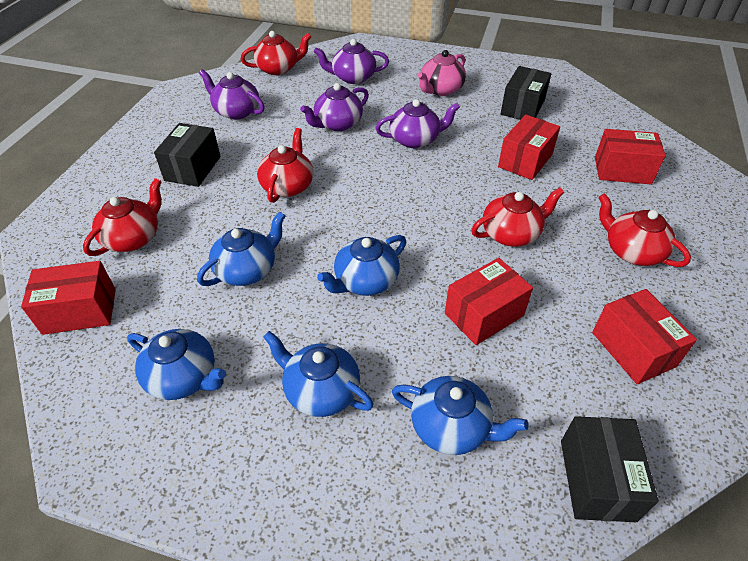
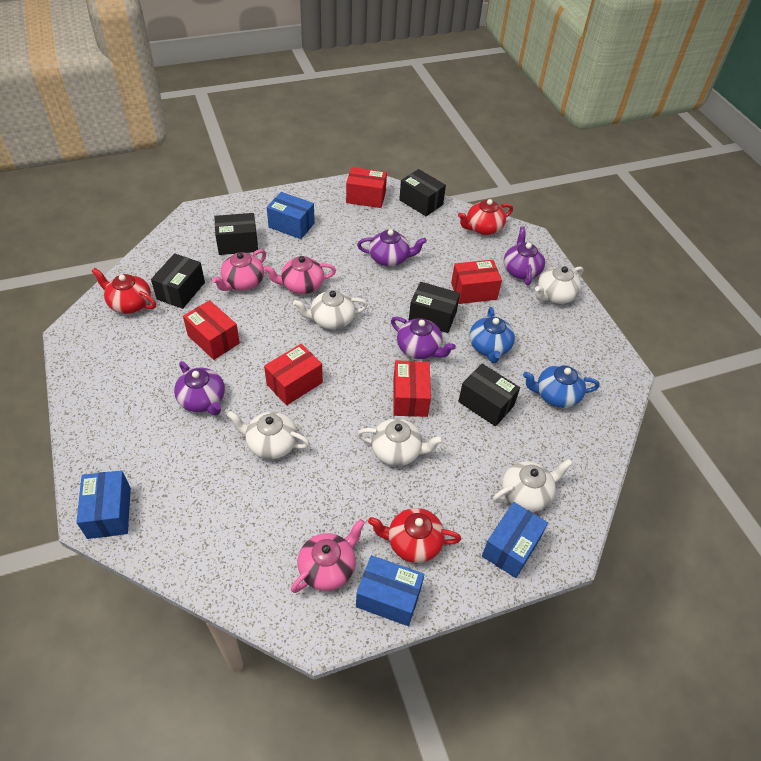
black box: [154,123,221,187] [501,66,551,120] [561,416,659,522] = 3 -> [151,253,205,309] [214,213,258,255] [399,169,446,216] [409,282,460,333] [458,363,520,426] = 5
blue box: none = 0 -> [76,470,131,539] [267,192,315,239] [356,555,424,626] [482,502,548,578] = 4
blue teapot: [127,329,226,400] [197,212,285,286] [263,331,374,417] [317,235,406,296] [392,376,529,455] = 5 -> [469,307,515,363] [523,365,600,408] = 2
pink teapot: [417,50,466,96] = 1 -> [212,249,266,291] [264,256,336,294] [291,519,365,593] = 3
red teapot: [83,178,162,256] [241,31,311,75] [257,128,313,203] [471,188,564,247] [598,193,691,267] = 5 -> [92,268,156,314] [368,508,461,563] [458,199,513,235] = 3
white teapot: none = 0 -> [227,411,310,459] [293,290,368,330] [357,418,443,466] [493,459,573,512] [535,266,584,304] = 5

